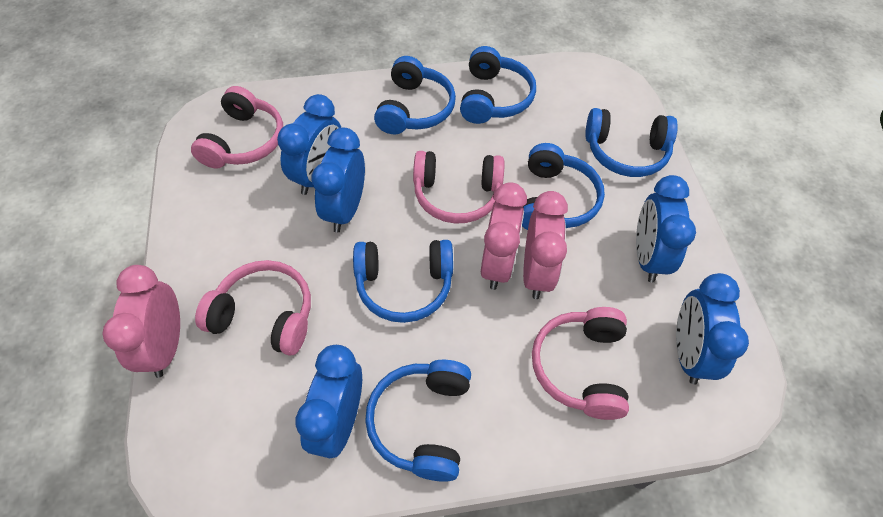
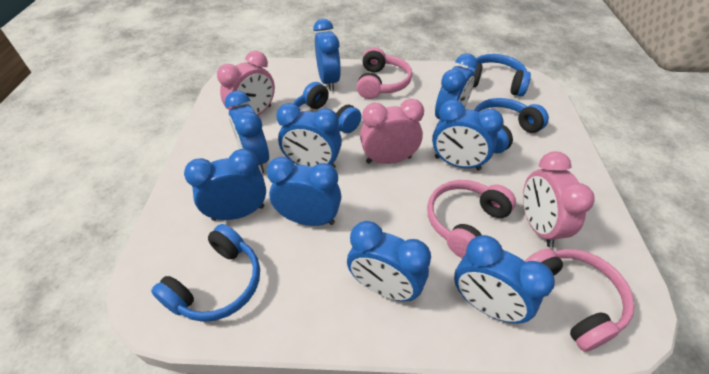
blue clock: [277,94,341,195] [295,345,362,458] [311,127,365,233] [636,175,696,283] [676,273,749,385] = 5 -> [184,149,266,221] [225,91,269,174] [267,157,341,226] [276,103,342,168] [313,19,341,91] [347,221,431,301] [432,100,504,171] [435,53,478,120] [454,235,555,324] = 9
blue headphones: [353,240,453,323] [365,360,471,482] [374,56,456,134] [460,46,536,124] [522,143,605,230] [585,108,678,177] = 6 -> [151,224,260,322] [292,82,362,133] [468,54,531,96] [474,98,549,153] = 4
pink headphones: [191,86,283,169] [195,260,311,355] [413,151,504,224] [532,307,629,420] = 4 -> [357,47,412,99] [427,180,516,258] [525,248,635,352] = 3

